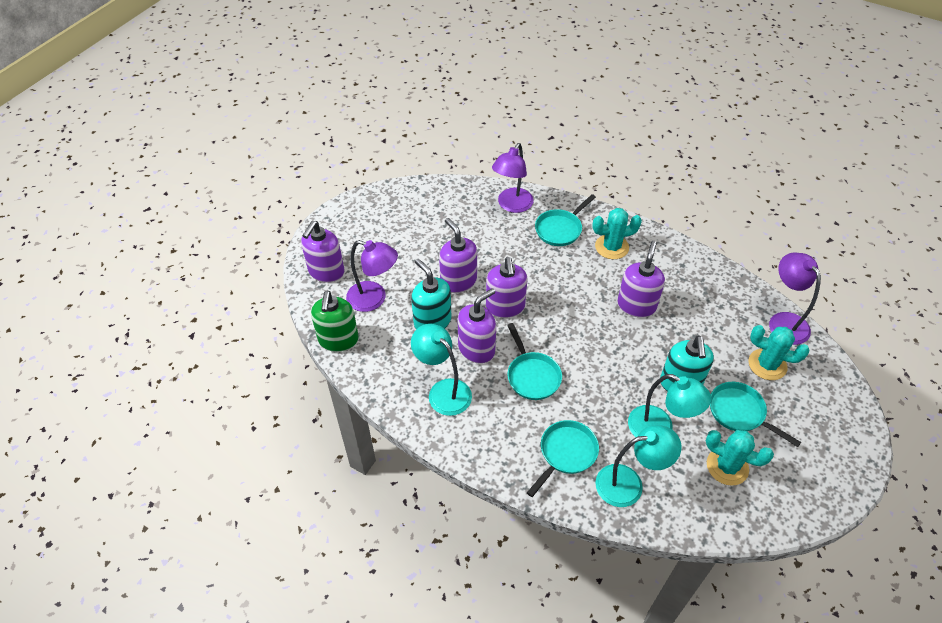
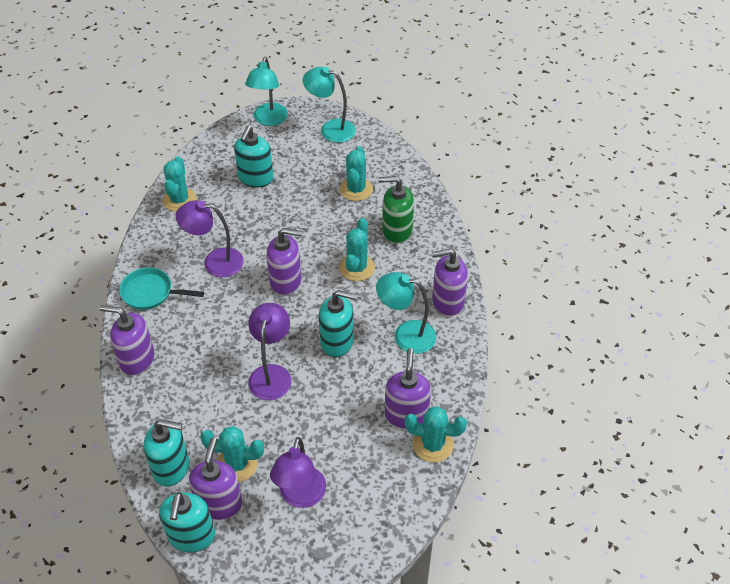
turquoise cactus: [592,208,642,259] [706,430,774,486] [748,325,809,380] = 3 -> [163,156,197,212] [200,426,264,482] [339,218,375,281] [340,146,373,201] [405,406,467,462] = 5
turquoise pan: [507,323,562,400] [527,420,599,497] [535,194,596,246] [710,382,801,447] = 4 -> [119,267,204,310] = 1
turquoise soap dispenser: [411,259,451,329] [660,335,714,392] = 2 -> [144,419,189,486] [159,492,215,552] [234,126,273,188] [319,290,358,357] = 4

